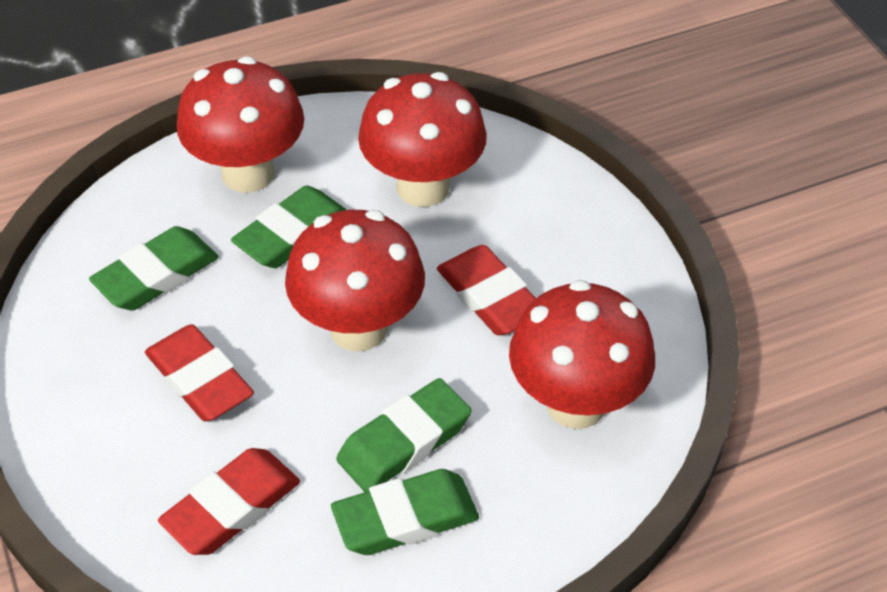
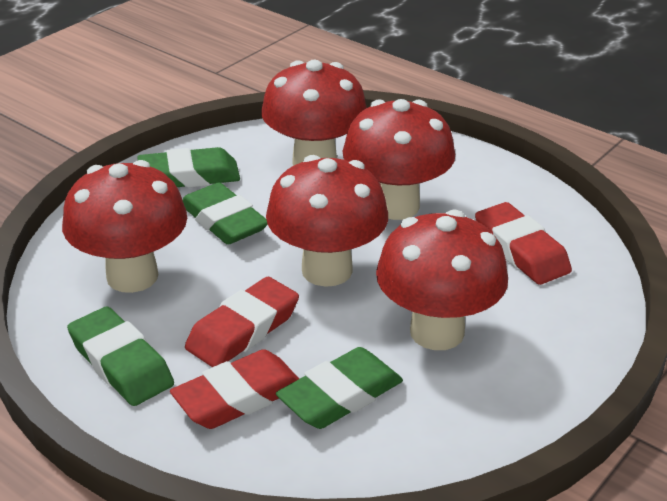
red mushroom: [177,56,304,193] [285,210,425,352] [358,72,487,207] [509,280,655,429] = 4 -> [62,160,187,293] [261,60,367,166] [266,155,388,287] [342,99,455,220] [376,210,508,350] = 5

